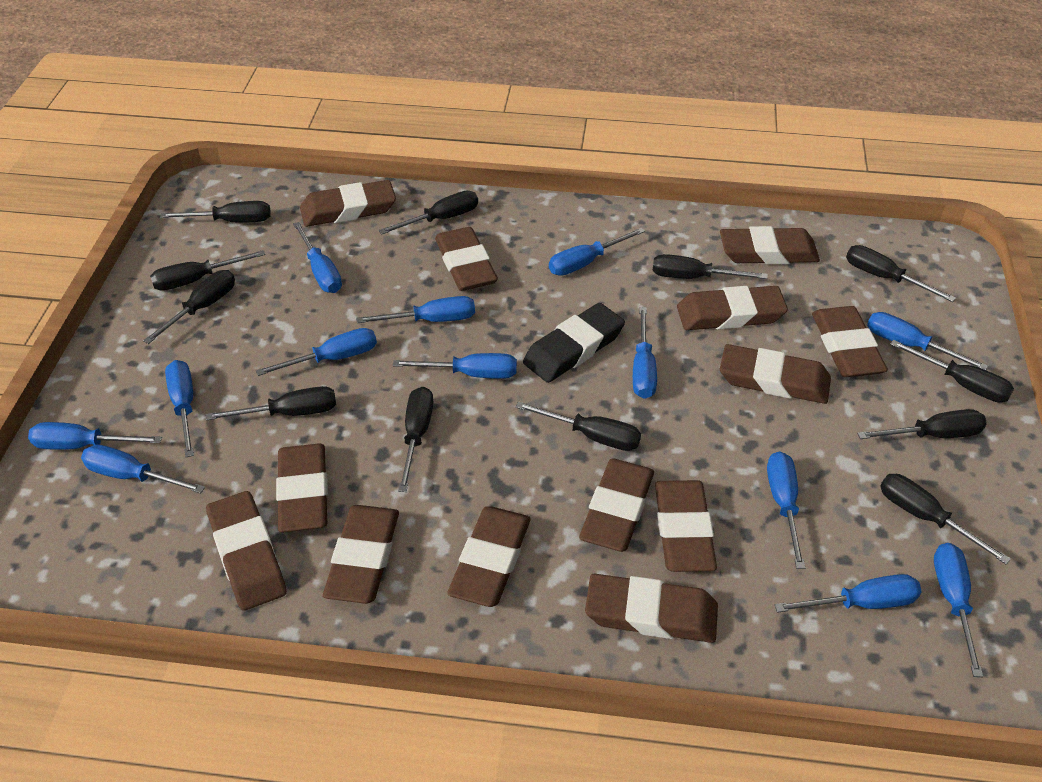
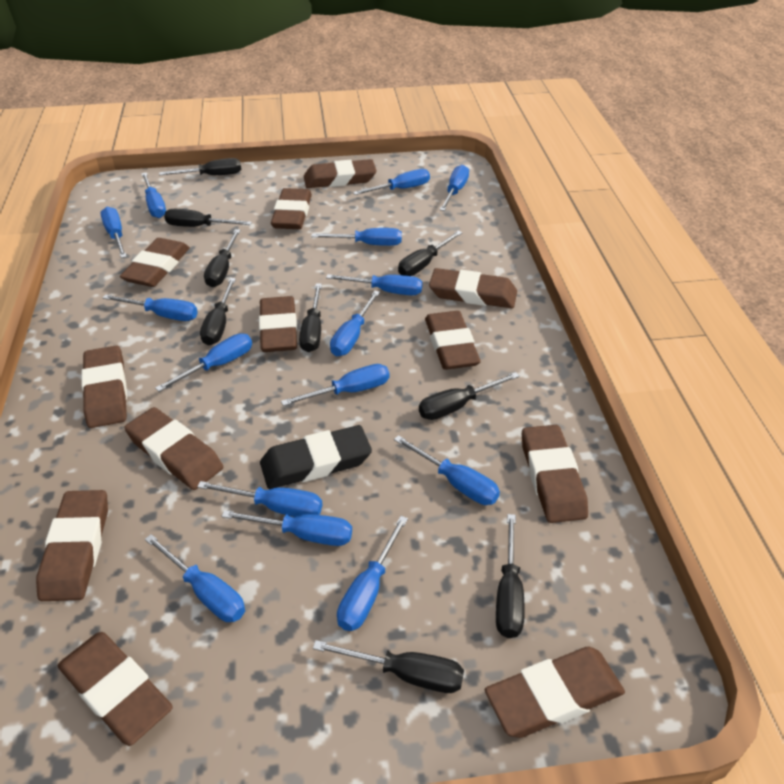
black screwdriver: [143,270,235,344] [150,250,266,291] [160,201,271,222] [206,386,336,420] [379,191,478,235] [398,387,433,492] [516,401,641,451] [652,254,768,279] [846,245,956,302] [857,409,987,439] [880,474,1011,564] [890,340,1014,403] = 12 -> [159,158,241,175] [164,209,252,227] [200,278,236,345] [204,229,241,287] [299,283,322,352] [313,640,464,693] [398,231,463,276] [419,372,519,420] [496,514,525,638] = 9
blue screwdriver: [28,422,162,450] [81,445,205,493] [165,360,194,457] [256,328,377,376] [293,222,342,293] [356,296,475,323] [393,353,517,379] [549,228,645,276] [633,307,657,399] [767,451,805,569] [775,574,922,613] [867,312,988,370] [934,543,983,677] = 13 -> [101,207,127,258] [103,294,198,321] [141,173,166,218] [145,534,245,622] [155,333,252,392] [197,481,322,517] [221,510,352,546] [281,364,389,406] [311,228,402,246] [326,274,423,295] [330,291,380,356] [337,516,408,631] [353,169,430,195] [394,435,500,505] [440,165,469,211] = 15
brown eraser: [206,491,287,611] [276,443,328,532] [300,180,396,227] [323,505,399,604] [435,227,498,291] [447,506,531,607] [579,459,654,552] [585,574,718,643] [655,480,717,572] [677,286,788,330] [720,226,820,264] [720,344,831,404] [812,306,888,377] = 13 -> [36,490,108,601] [58,632,173,746] [82,346,127,428] [120,238,190,287] [125,407,223,490] [259,296,297,352] [271,188,312,229] [304,159,377,188] [425,311,481,370] [429,268,517,308] [485,647,625,738] [522,425,588,523] = 12

